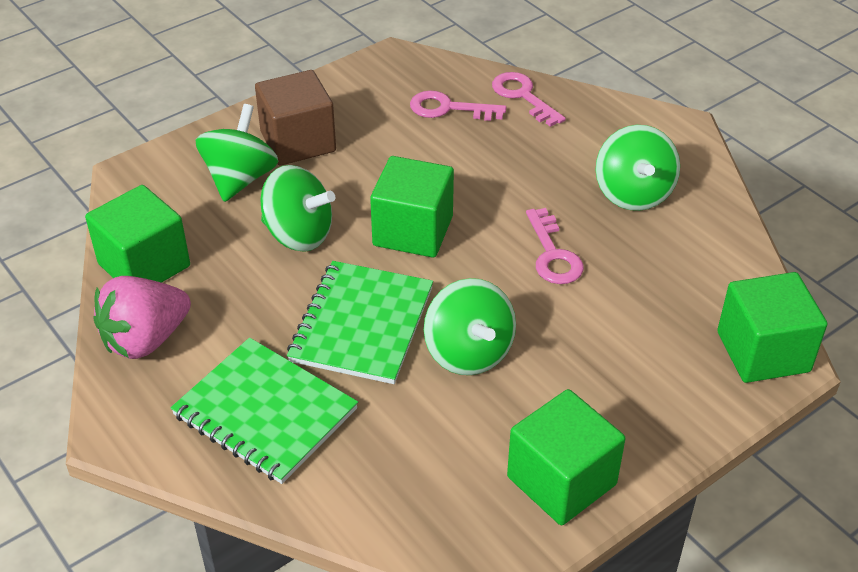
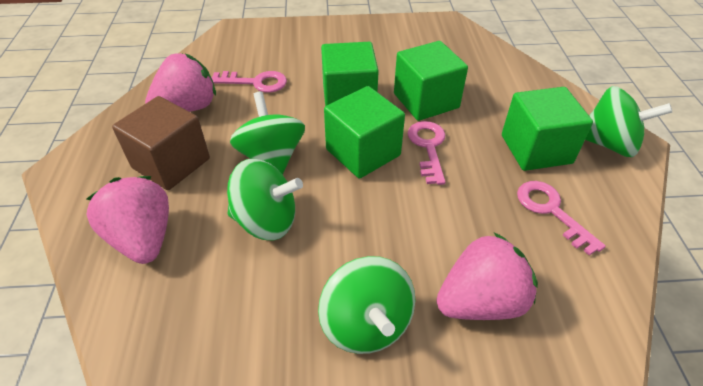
green notebook: [171,338,358,484] [287,261,433,384] = 2 -> none = 0
pink strawberry: [93,276,191,359] = 1 -> [86,176,169,264] [145,53,216,112] [436,232,538,320] = 3

